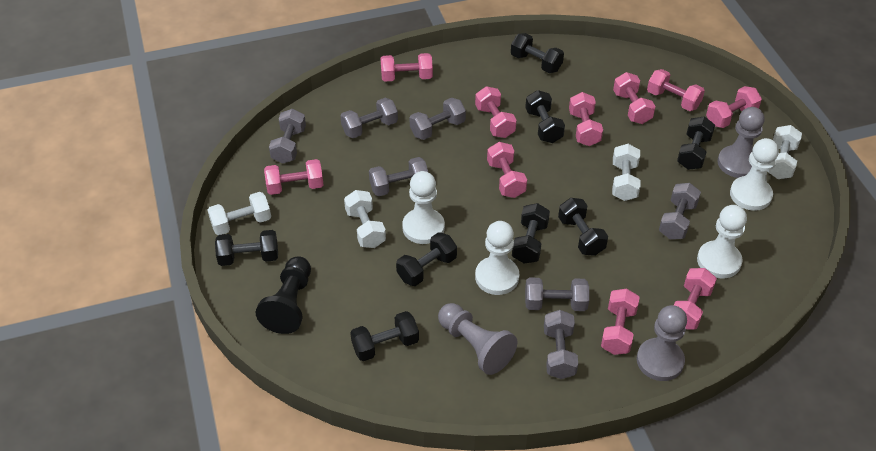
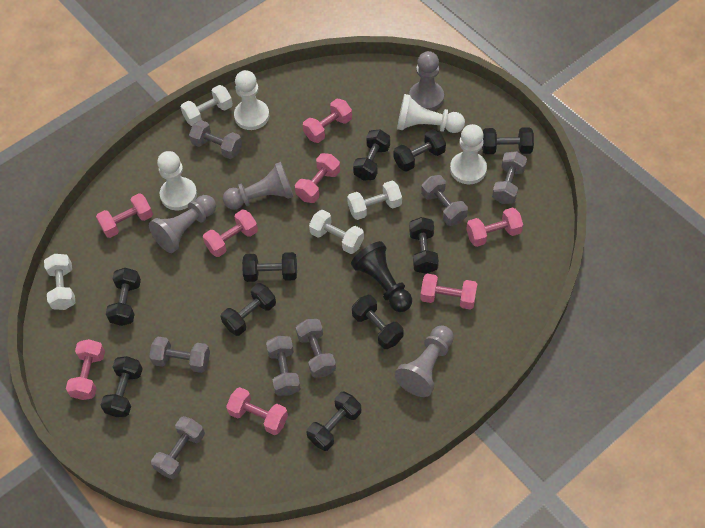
black dumbbell: [215,230,278,266] [350,311,419,361] [396,232,457,286] [511,33,564,73] [512,203,550,264] [525,90,565,143] [558,198,608,256] [677,116,715,170] = 8 -> [101,356,142,417] [106,268,141,326] [220,283,276,336] [242,252,297,282] [307,392,361,451] [352,295,403,349] [353,130,390,180] [394,129,446,172] [409,217,439,274] [482,127,534,154] = 10
grey pawn: [438,303,517,375] [637,305,687,381] [717,107,765,178] = 3 -> [149,195,216,253] [223,162,294,210] [394,325,454,397] [409,51,444,111] = 4
pink dumbbell: [264,159,324,195] [381,53,433,82] [475,86,517,138] [487,142,527,198] [569,92,603,146] [601,289,640,355] [613,72,656,124] [647,69,705,111] [674,268,717,330] [706,86,762,128] = 10 -> [66,339,105,400] [96,193,153,238] [203,210,258,257] [226,387,288,435] [295,153,340,203] [303,99,352,143] [420,274,477,310] [466,207,523,247] = 8

